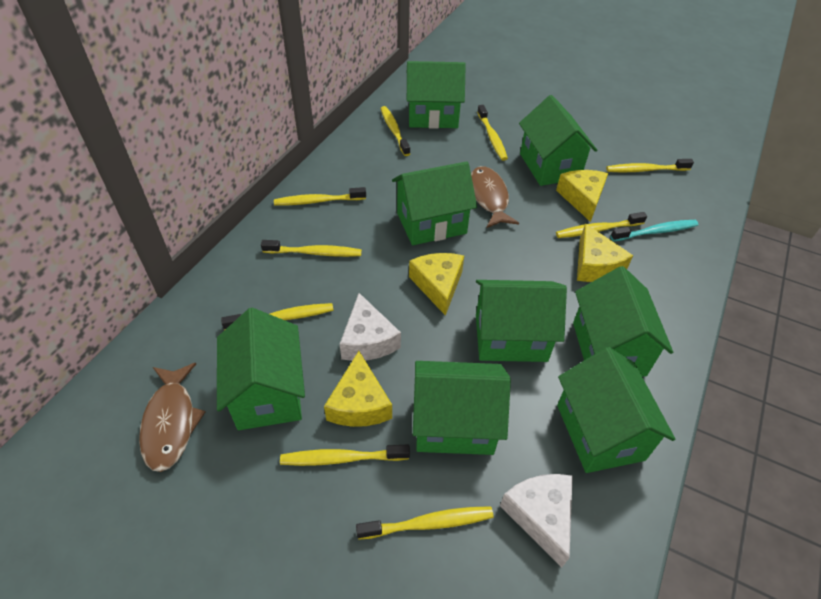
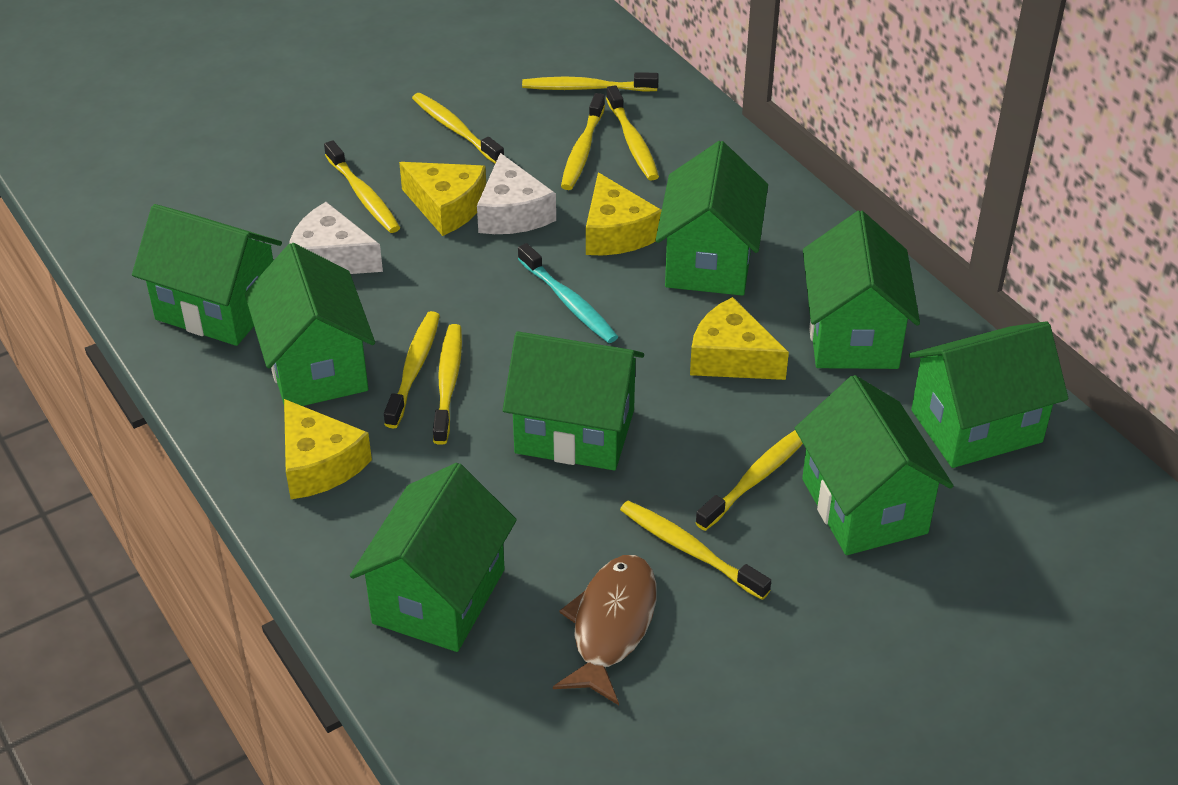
brown fish: [139,363,205,472] [471,166,519,228] = 2 -> [553,555,657,705] = 1

